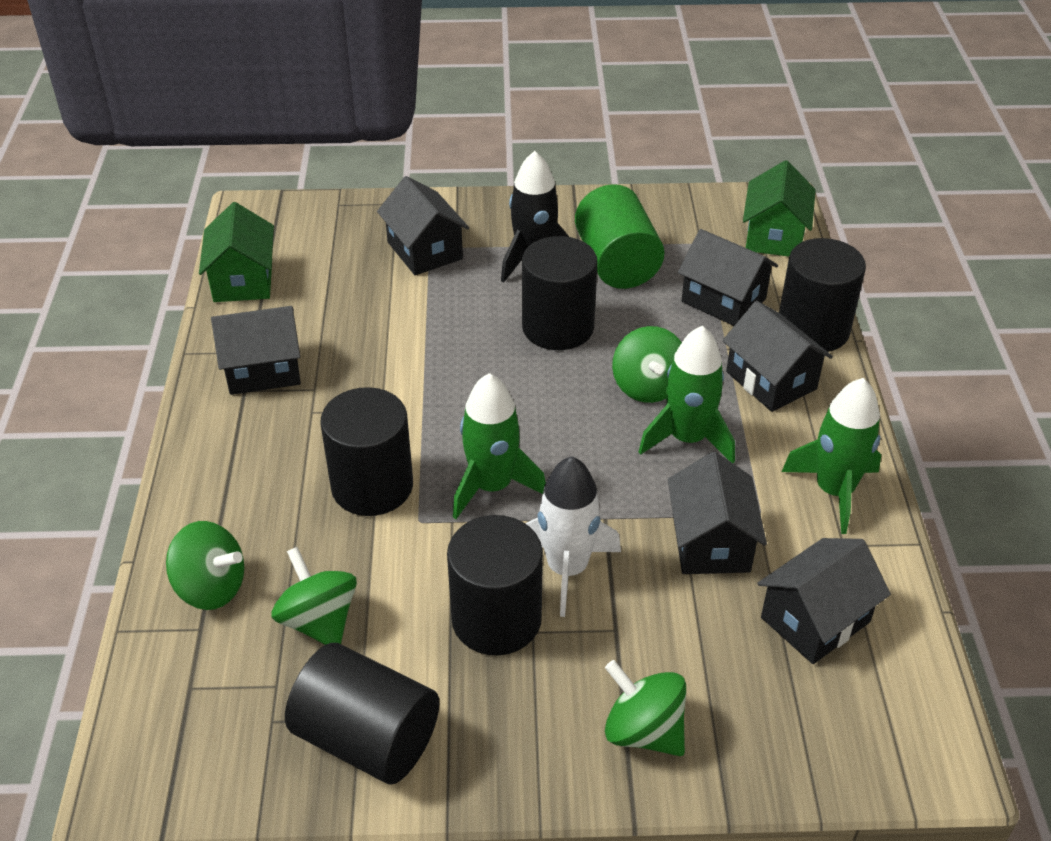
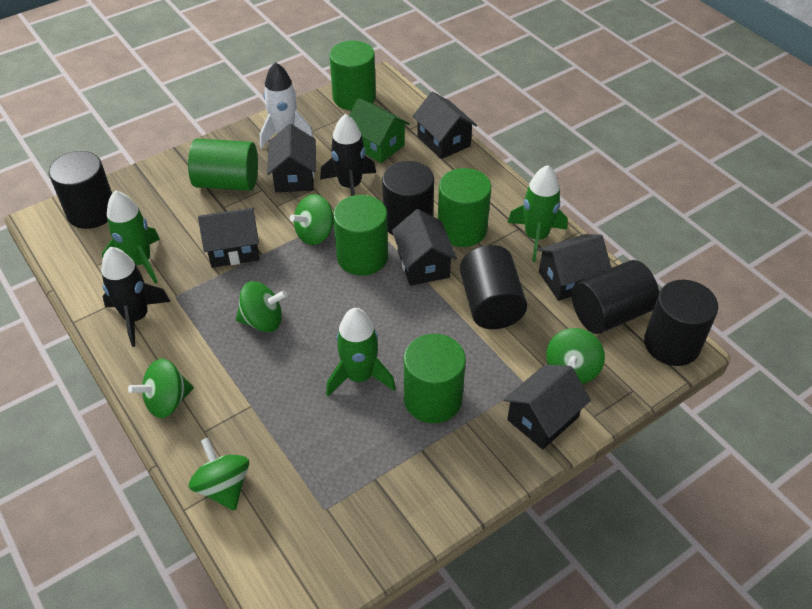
black rocket: [501,151,569,283] = 1 -> [101,247,171,347] [320,114,376,196] = 2
green cylinder: [575,184,665,289] = 1 -> [188,139,258,191] [330,41,376,110] [333,195,388,276] [404,334,466,423] [438,168,491,247] = 5
green house: [199,202,274,302] [743,160,816,256] = 2 -> [349,98,410,163] = 1
green spinning top: [166,521,244,610] [271,547,357,645] [605,660,686,756] [612,326,682,403] = 4 -> [128,358,194,418] [189,438,249,511] [236,281,287,332] [290,194,334,245] [546,328,605,384] = 5

